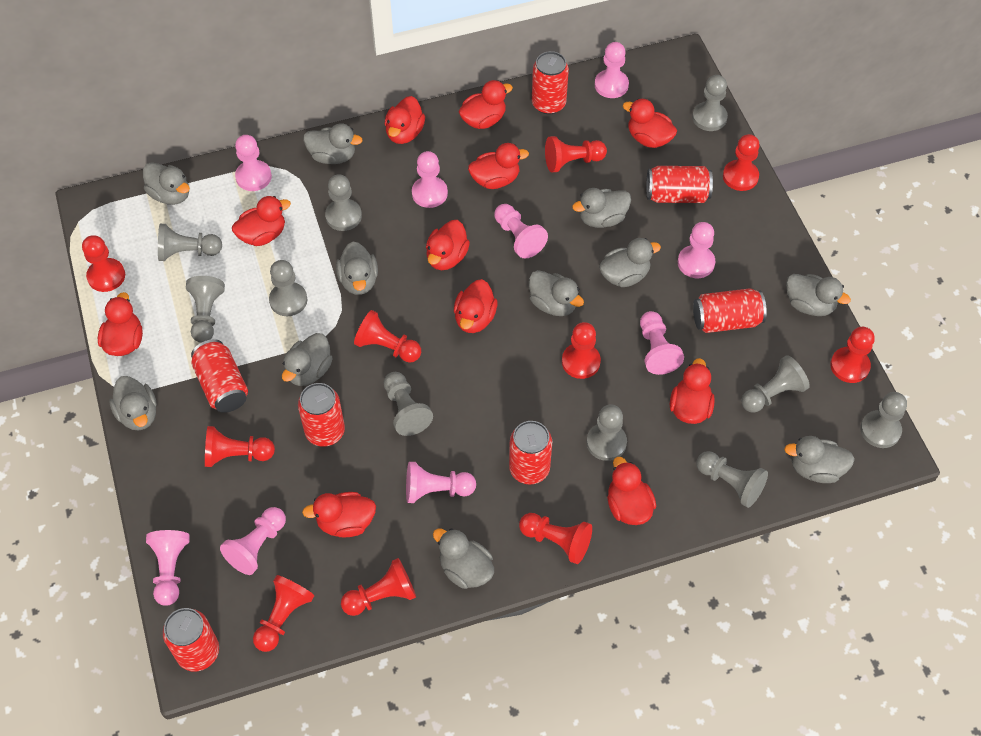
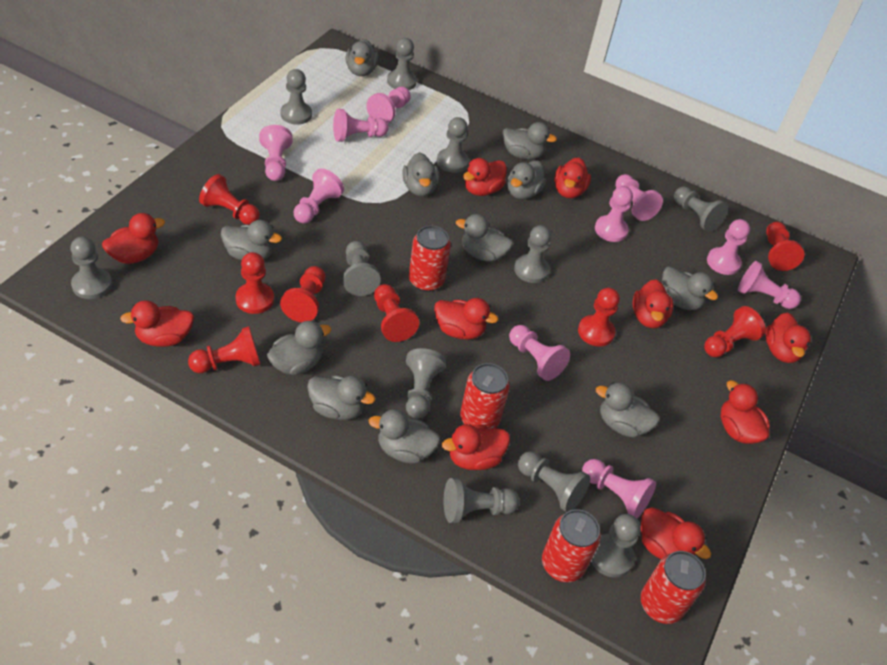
grey pawn: [158,224,222,261] [186,276,225,343] [269,260,307,316] [325,174,362,231] [384,372,433,436] [587,405,627,461] [692,75,728,131] [697,451,768,508] [741,355,810,413] [860,392,907,448] = 10 -> [70,236,112,299] [281,69,312,125] [343,241,381,296] [387,38,417,90] [406,348,446,419] [437,117,469,173] [444,478,520,523] [514,225,551,283] [518,451,590,512] [591,514,641,578] [674,187,728,232] = 11
pink pawn: [146,530,190,606] [220,507,286,575] [235,135,272,191] [406,462,476,503] [412,151,448,208] [494,204,548,259] [595,42,629,98] [640,311,684,375] [678,222,715,278] = 9 -> [259,125,293,181] [294,168,344,224] [333,109,389,142] [367,87,411,123] [509,325,570,381] [582,459,656,518] [595,186,633,242] [615,174,663,221] [707,219,750,275] [738,261,801,309] = 10
red can: [163,608,219,672] [191,339,248,413] [298,383,345,447] [509,421,552,484] [532,51,569,115] [646,166,713,203] [693,288,767,333] = 7 -> [409,225,451,292] [460,363,510,428] [542,509,601,582] [641,551,706,624] = 4
red duck: [98,292,143,356] [232,196,291,246] [302,492,376,538] [385,96,425,144] [426,220,470,270] [454,279,497,333] [459,80,513,129] [468,143,529,189] [607,457,656,525] [623,99,677,148] [670,358,715,424] = 11 -> [102,213,165,264] [120,300,194,347] [434,298,498,340] [442,424,510,470] [463,158,507,196] [554,157,591,199] [633,279,673,328] [641,507,711,559] [721,380,770,444] [765,312,811,363] = 10
red pawn: [82,235,125,292] [205,426,275,467] [253,575,314,652] [341,558,416,616] [354,310,421,363] [519,513,592,564] [545,136,607,173] [562,322,601,379] [723,134,760,191] [830,327,875,383] = 10 -> [188,326,261,373] [199,174,260,225] [236,252,274,314] [280,266,326,322] [374,284,419,342] [578,288,620,347] [704,306,766,357] [766,222,805,271] = 8

